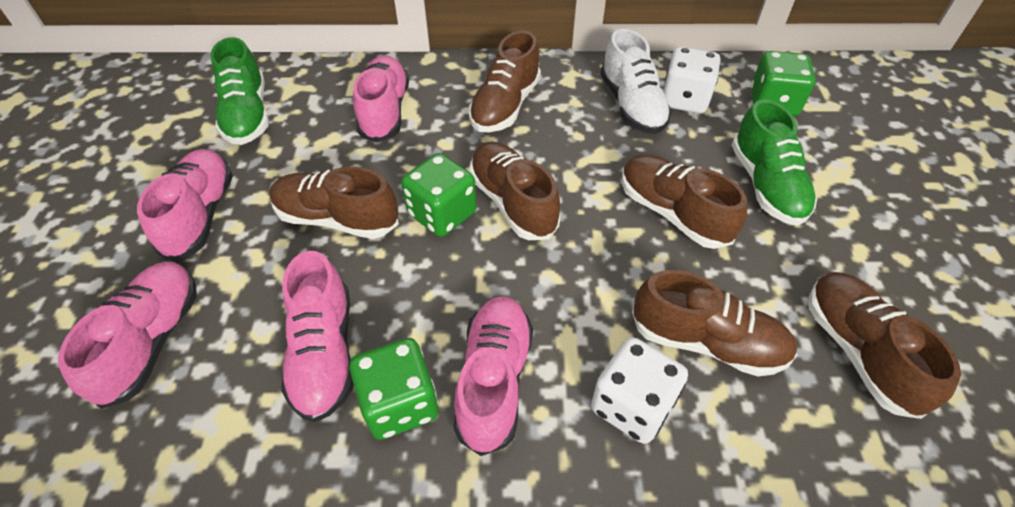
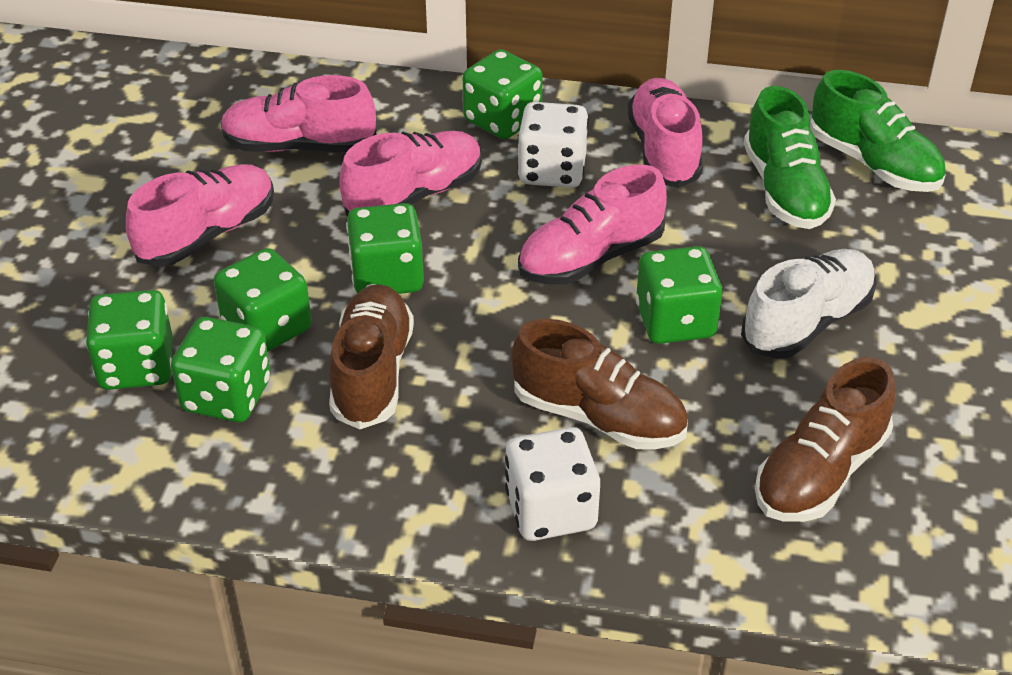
brown shoe: [269,166,399,239] [469,30,541,132] [469,141,560,240] [622,155,747,249] [632,270,797,376] [809,272,961,419] = 6 -> [329,284,414,429] [511,319,688,449] [755,357,896,522] = 3
green dice: [349,338,438,440] [401,153,477,237] [751,51,816,116] = 3 -> [86,290,173,390] [171,317,271,422] [214,248,312,352] [346,203,424,294] [462,49,543,139] [636,246,723,344] = 6

